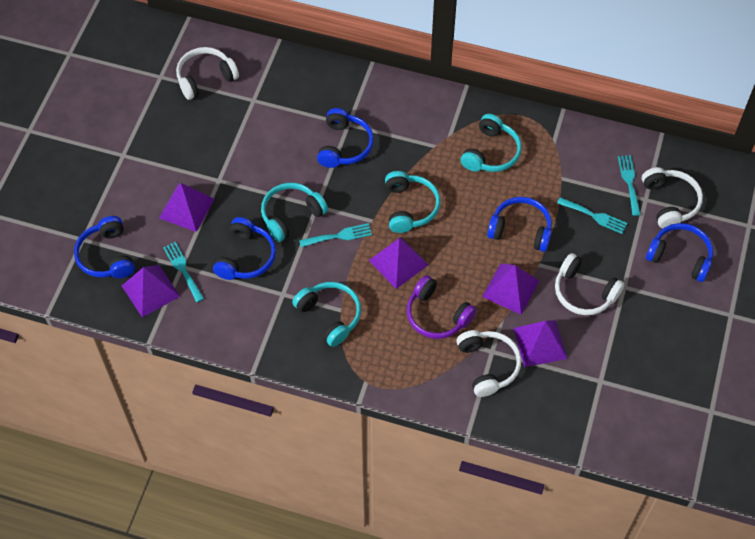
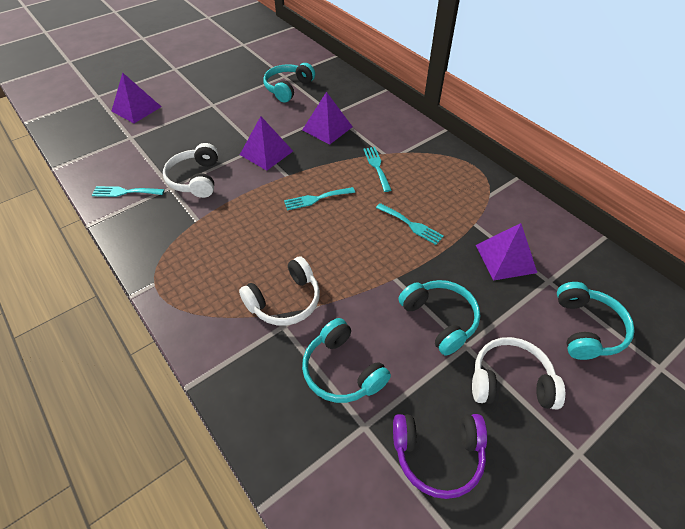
blue headphones: [74,216,135,278] [213,217,276,280] [317,108,374,168] [487,197,552,252] [646,223,713,282] = 5 -> none = 0
purple pyramid: [122,265,180,318] [159,183,214,232] [369,237,428,289] [482,264,539,315] [513,320,567,367] = 5 -> [112,73,161,123] [240,116,293,171] [302,92,353,144] [476,223,537,281] = 4
white headphones: [176,47,239,100] [456,330,521,397] [555,253,624,315] [642,167,703,228] = 4 -> [163,143,218,198] [239,256,320,326] [472,337,565,410] = 3

